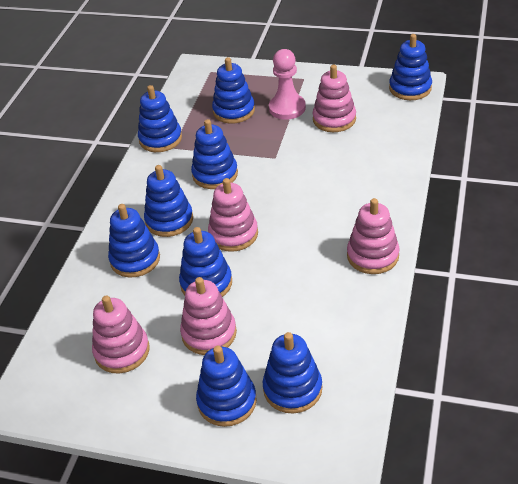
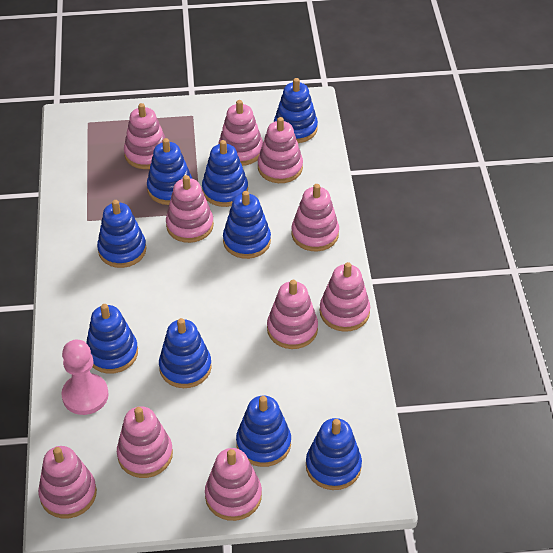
pink stacking toy: [92,295,150,374] [180,277,237,355] [208,178,258,252] [312,65,356,132] [347,198,400,274] = 5 -> [38,446,97,519] [117,406,173,478] [124,103,165,169] [166,175,214,243] [205,448,262,521] [218,100,263,166] [258,117,303,183] [267,280,318,349] [291,184,339,251] [320,262,370,332] = 10

